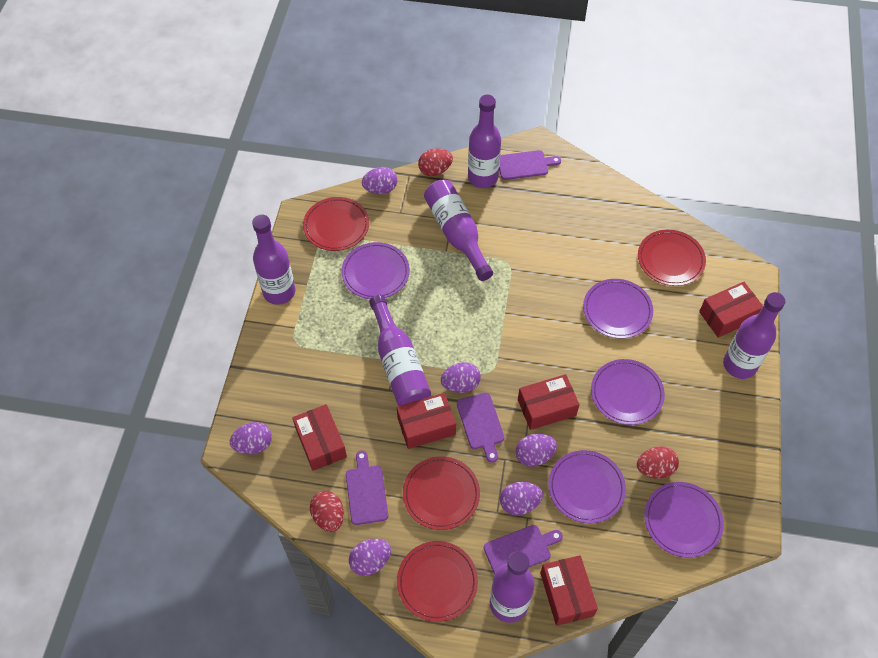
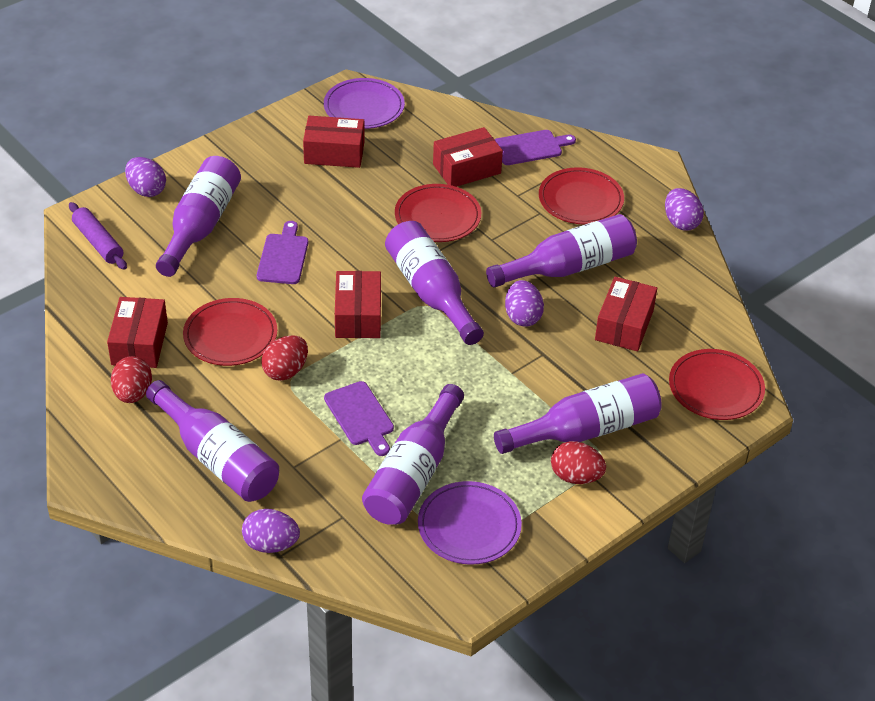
purple cutting board: [346,450,388,525] [457,393,504,463] [484,525,563,575] [499,150,561,180] = 4 -> [257,221,308,284] [324,381,394,456] [495,130,576,165] = 3
purple egg: [230,422,272,454] [349,539,391,576] [362,167,397,194] [441,362,481,393] [500,482,543,515] [515,434,557,467] = 6 -> [125,157,166,197] [242,509,300,553] [505,280,544,327] [665,188,704,231] = 4
purple plate: [341,242,410,299] [548,450,626,523] [583,279,653,339] [591,359,665,425] [644,482,724,558] = 5 -> [324,78,405,129] [418,481,522,565] = 2
purple rolling pin: none = 0 -> [69,202,127,270] = 1

